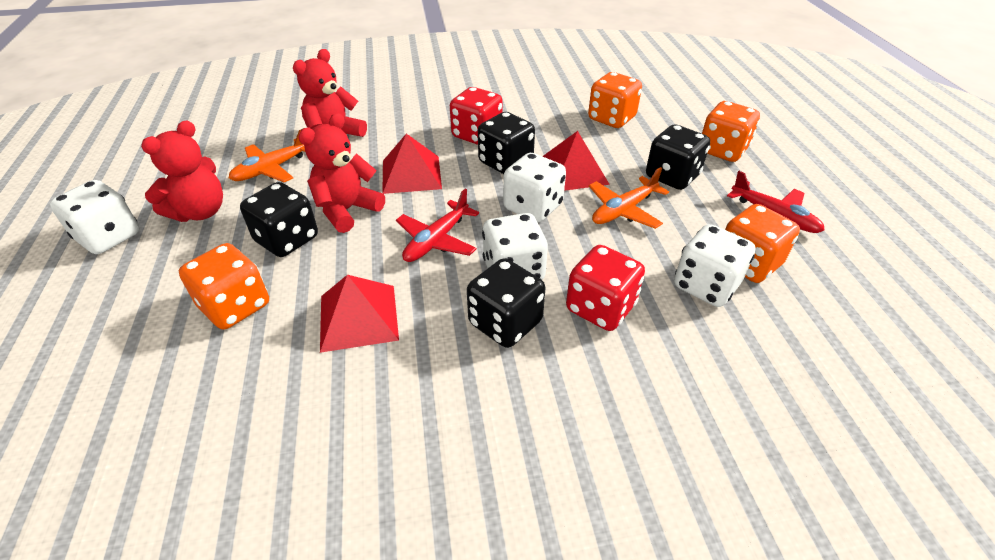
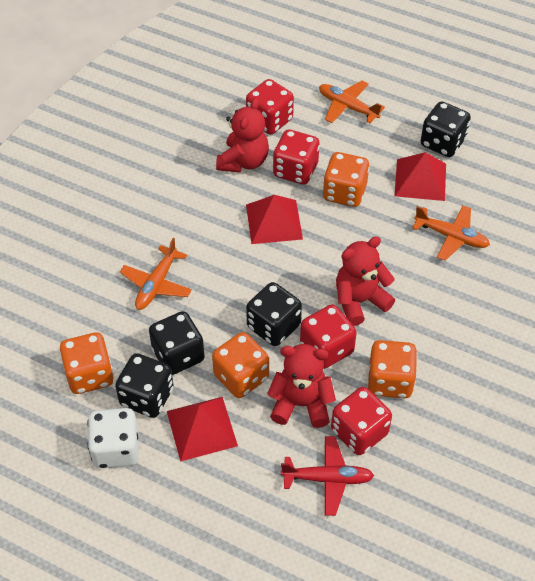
orange plane: [229,128,305,182] [589,167,669,229] = 2 -> [120,238,192,310] [319,81,385,123] [412,205,490,261] = 3
red dice: [450,87,503,145] [566,245,645,331] = 2 -> [246,79,294,134] [273,129,320,185] [300,304,357,369] [331,387,392,455] = 4
red plane: [396,189,479,262] [727,171,825,233] = 2 -> [281,436,374,516] = 1
white dice: [50,180,140,254] [482,213,548,280] [503,153,566,222] [674,224,756,307] = 4 -> [87,408,139,468] = 1

